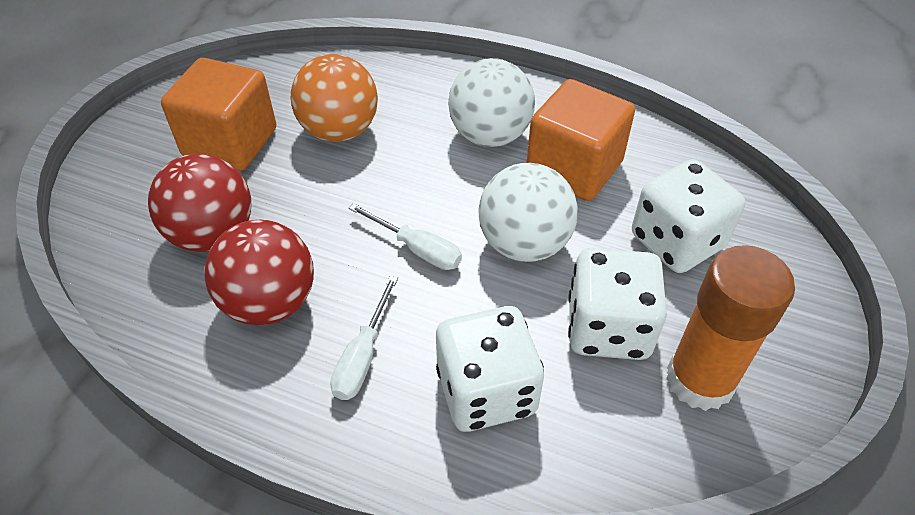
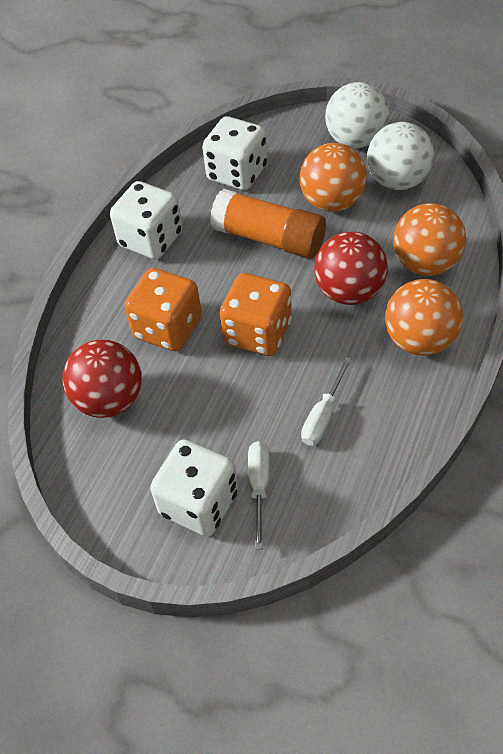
orange ball: [291,54,378,142] = 1 -> [299,143,367,212] [385,279,463,355] [393,203,466,276] = 3
orange cube: [161,58,276,171] [527,79,635,201] = 2 -> none = 0
orange dice: none = 0 -> [125,268,202,351] [220,273,292,356] = 2

